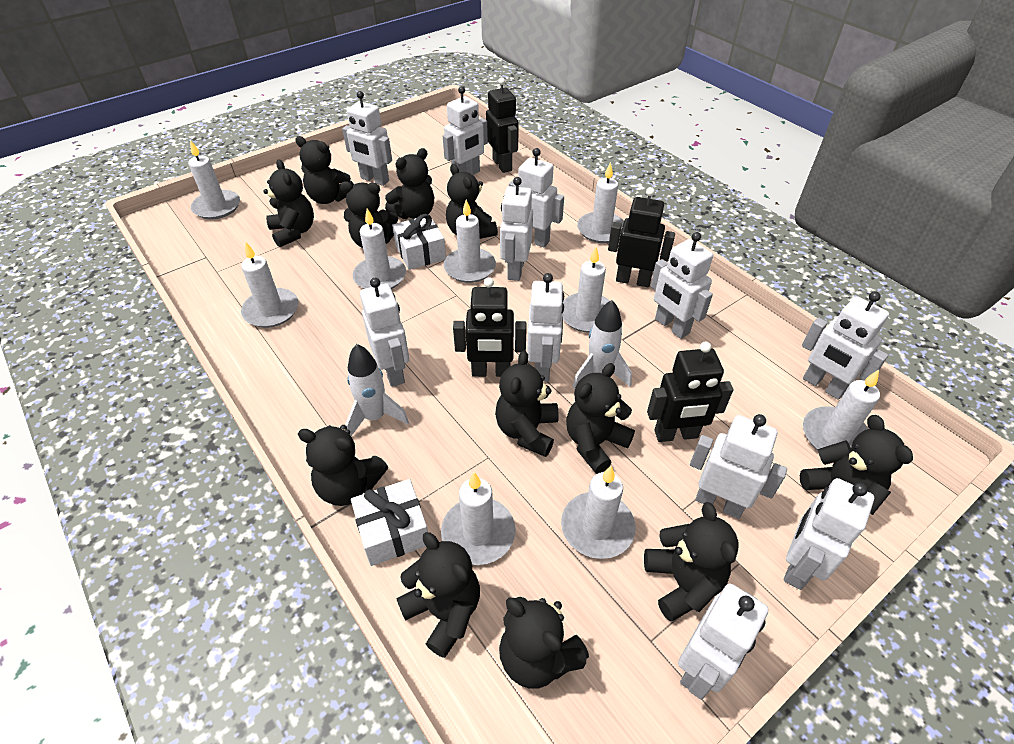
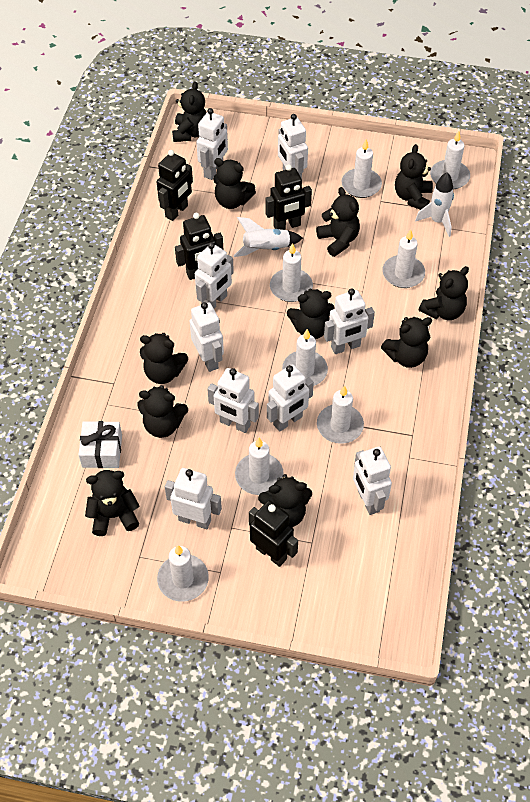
black teddy bear: [264,159,314,247] [295,136,354,204] [298,425,388,506] [340,181,398,248] [385,148,434,219] [396,532,480,658] [446,164,498,239] [495,351,559,457] [499,597,589,689] [566,363,635,474] [644,502,738,621] [800,415,913,515] = 12 -> [85,470,139,536] [137,385,188,438] [140,333,188,384] [172,81,207,142] [213,158,256,209] [258,474,312,527] [287,289,335,339] [316,187,360,257] [381,317,432,368] [395,144,433,210] [419,266,469,320] = 11
white candle: [188,140,240,219] [241,241,298,328] [353,208,406,289] [441,472,516,565] [444,200,496,283] [561,466,635,559] [562,247,609,332] [577,162,624,243] [803,370,880,451] = 9 -> [157,545,209,602] [235,438,284,495] [270,243,313,302] [282,329,328,386] [317,385,364,444] [342,139,382,198] [382,229,425,288] [430,131,470,189] = 8
white gift: [351,479,428,566] [392,214,446,270] = 2 -> [78,421,122,468] = 1
white robot: [342,91,392,186] [360,278,409,387] [443,86,488,176] [500,177,533,281] [509,148,564,248] [527,273,564,382] [651,232,713,339] [678,584,768,700] [690,414,787,519] [784,478,874,590] [802,291,889,400] = 11 -> [165,468,222,529] [190,302,224,372] [195,242,234,308] [196,108,228,180] [207,368,259,433] [267,364,314,432] [278,114,308,179] [324,288,375,354] [353,446,392,515] = 9

